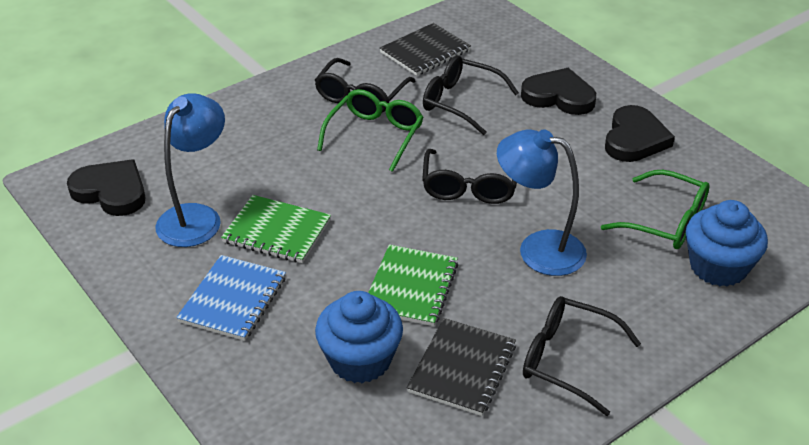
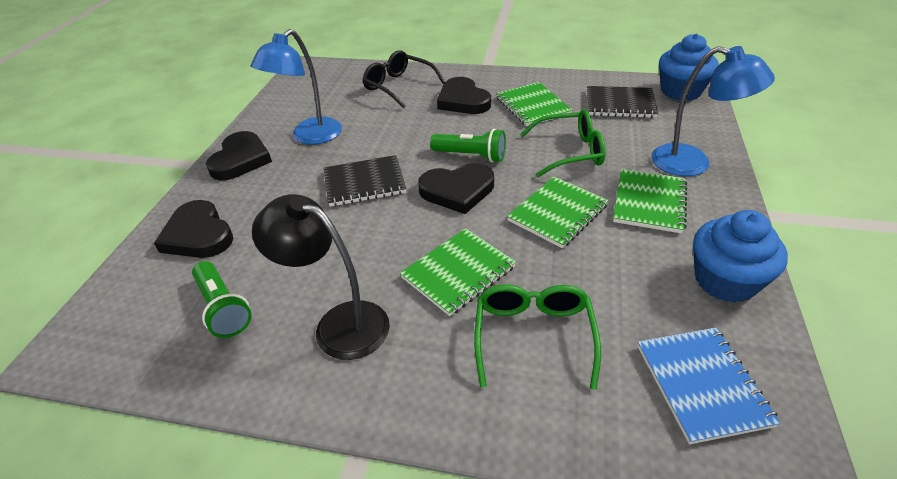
black glasses: [315,58,415,113] [422,149,517,204] [423,55,519,135] [523,296,641,416] = 4 -> [362,50,445,109] = 1
black heart: [67,159,146,216] [521,68,596,115] [605,105,675,162] = 3 -> [154,200,233,258] [206,131,272,180] [418,163,494,214] [437,77,491,114] = 4
black lamp: none = 0 -> [252,194,390,360] = 1
green flashlight: none = 0 -> [192,261,252,338] [430,129,506,162] = 2
green notebook: [221,195,331,263] [368,244,458,326] = 2 -> [400,228,516,316] [496,82,572,126] [507,177,609,248] [613,169,687,234] = 4

